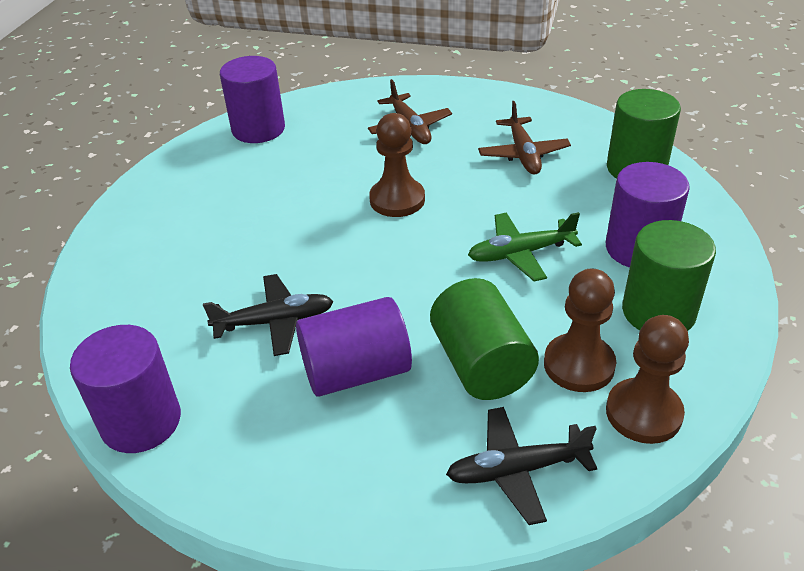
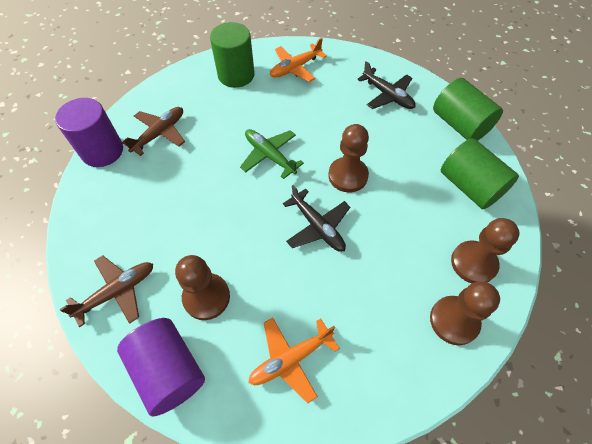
brown pawn: [369,113,425,217] [544,269,616,392] [606,315,689,444] = 3 -> [175,255,230,320] [328,124,369,192] [430,281,500,345] [451,218,519,283] = 4
orange plane: none = 0 -> [248,318,340,403] [270,38,327,82] = 2
purple cylinder: [70,325,181,453] [220,56,285,143] [296,297,412,397] [606,162,690,267] = 4 -> [55,98,123,167] [117,318,205,416] = 2

